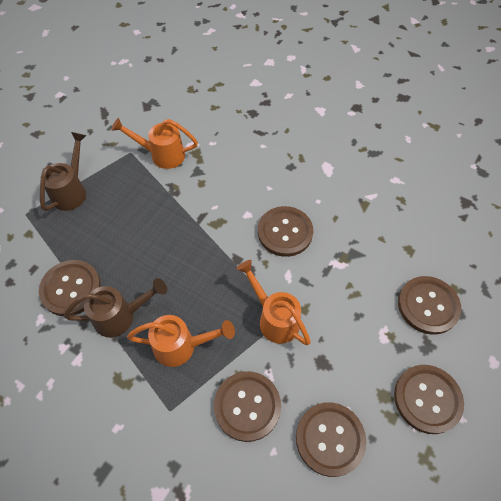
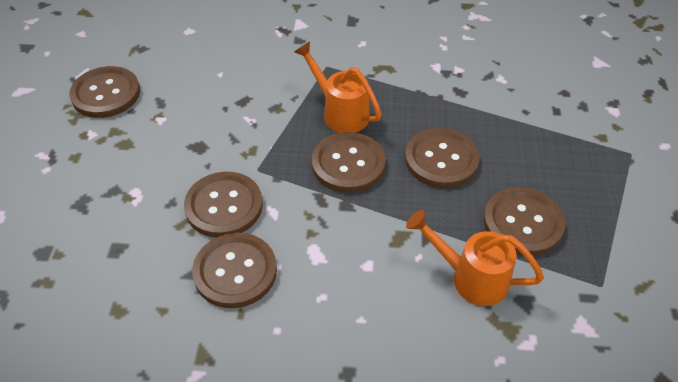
brown watering can: [40,132,87,211] [64,278,167,338] = 2 -> none = 0
orange watering can: [111,118,198,169] [127,315,235,367] [236,260,311,345] = 3 -> [294,41,382,133] [406,210,544,306] = 2

